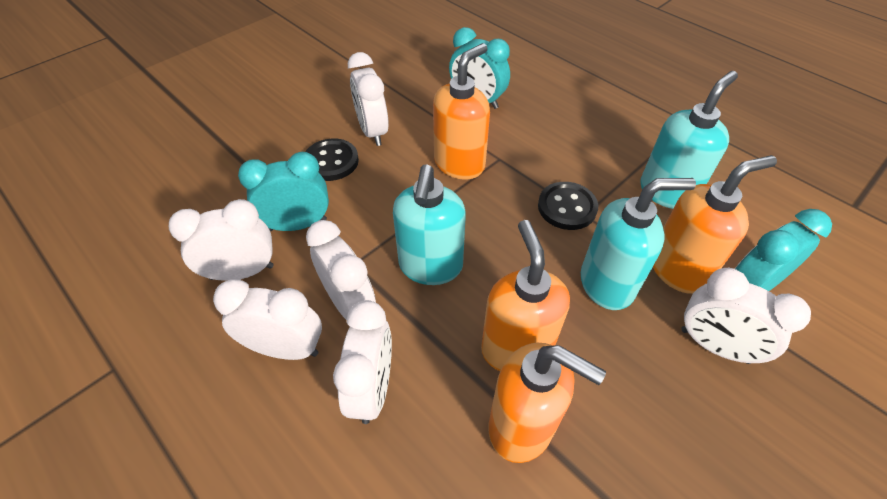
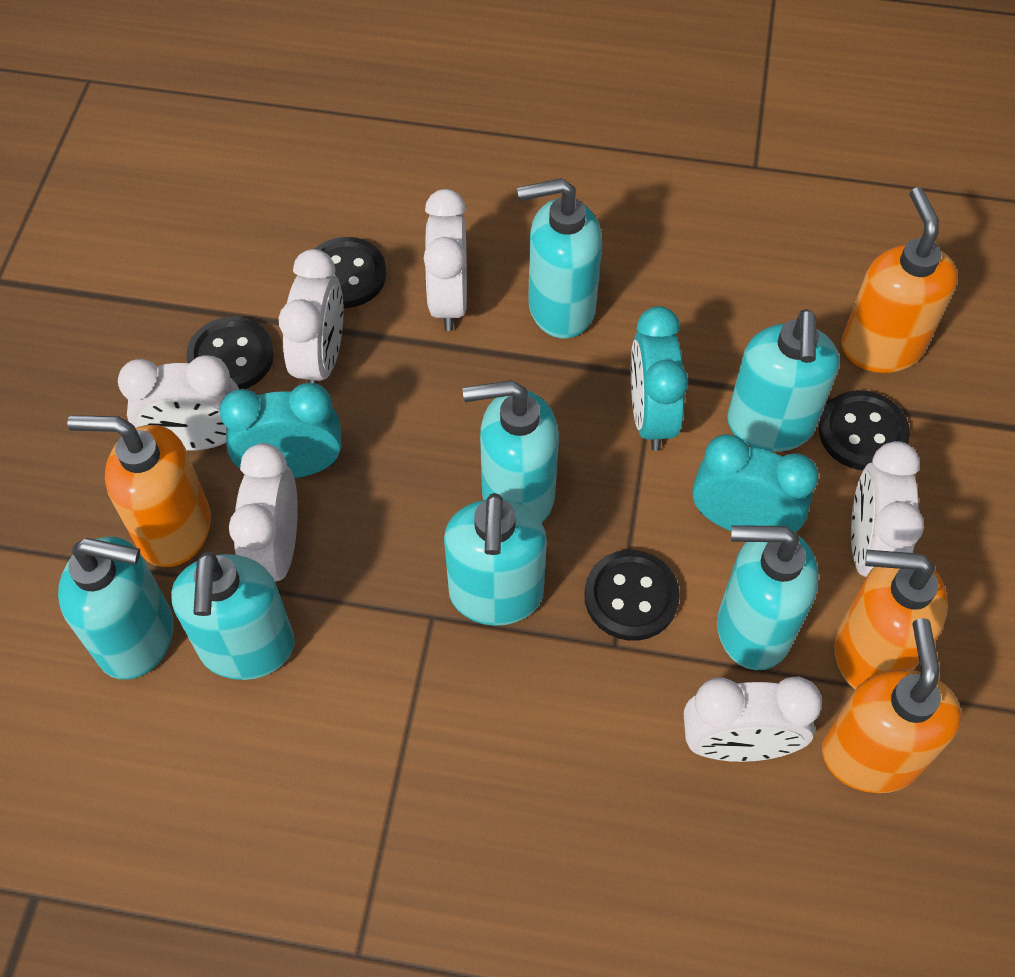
black button: [305,139,359,181] [538,182,598,230] = 2 -> [186,316,274,389] [315,237,386,308] [584,550,680,641] [819,390,910,471] = 4
turquoise soap dispenser: [393,164,466,285] [581,178,696,310] [640,71,738,209] = 3 -> [58,536,173,679] [171,551,295,680] [444,493,547,626] [463,380,559,523] [517,178,602,338] [717,525,819,670] [727,309,839,452] = 7

